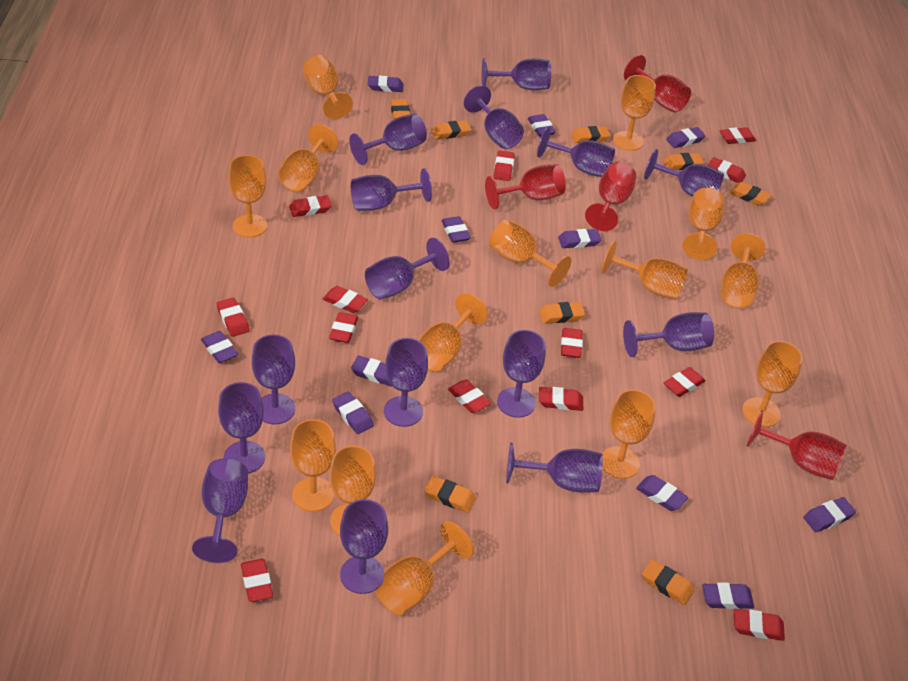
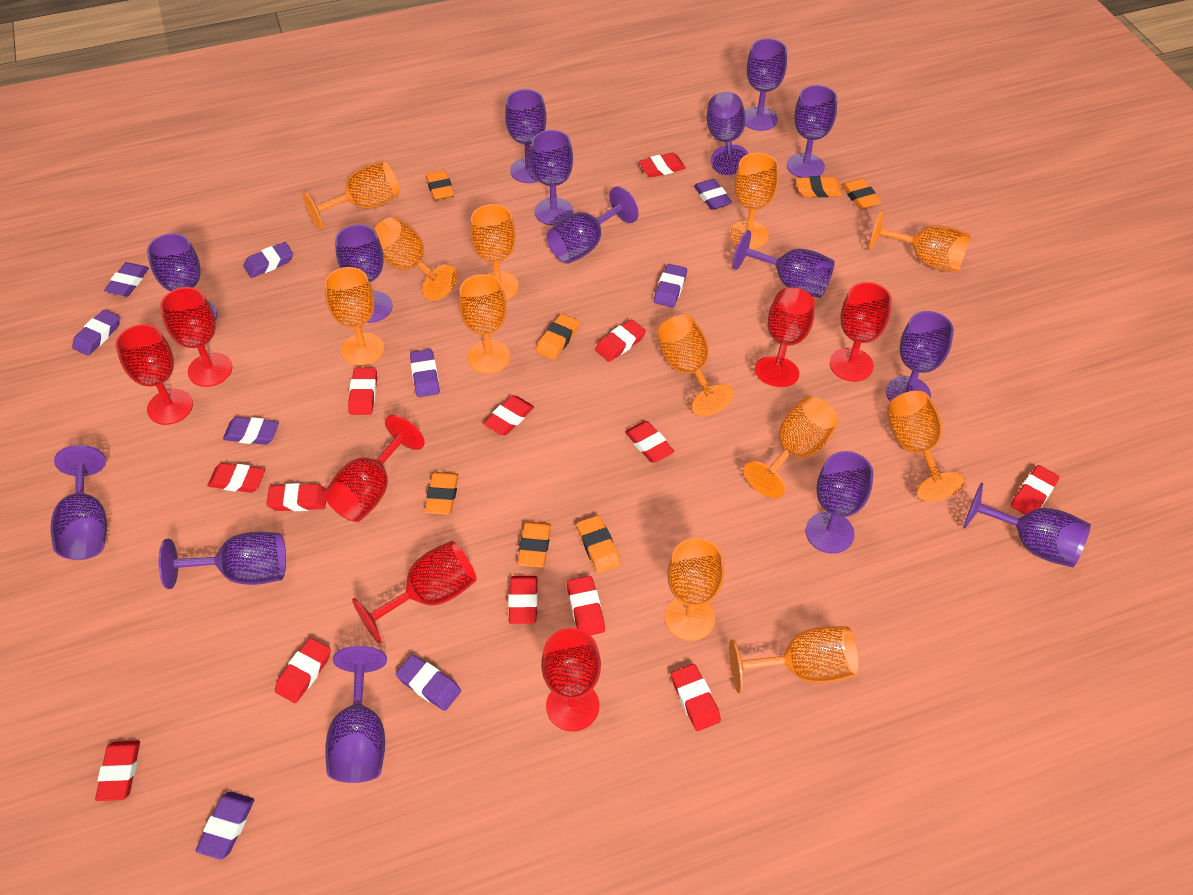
orange eraser: [391,99,410,119] [424,476,476,513] [432,121,471,139] [539,302,585,323] [571,126,611,143] [642,559,694,605] [663,153,704,170] [729,182,771,205] = 8 -> [425,472,459,515] [426,170,454,200] [518,521,551,568] [536,314,579,360] [577,515,621,573] [796,176,842,197] [841,178,881,209] = 7
orange goblet: [228,155,267,238] [278,124,338,192] [290,419,336,512] [303,55,353,119] [329,446,376,536] [374,521,474,615] [418,293,488,371] [489,219,571,287] [601,241,688,300] [602,389,656,479] [613,75,656,151] [682,187,724,260] [721,233,765,308] [742,341,803,427] = 14 -> [303,161,400,230] [324,267,384,366] [374,217,458,301] [459,274,510,374] [470,204,519,300] [657,315,734,416] [664,538,724,641] [729,153,779,249] [729,626,859,693] [744,396,838,498] [869,210,971,272] [887,391,965,501] = 12
purple eraser: [201,331,238,363] [332,391,374,434] [351,356,392,387] [368,76,403,92] [442,216,471,243] [528,114,556,137] [558,229,602,248] [636,475,688,511] [666,127,705,148] [702,582,754,609] [803,497,856,532] = 11 -> [72,310,120,356] [104,262,149,296] [196,792,254,860] [223,417,279,445] [243,242,293,278] [396,654,461,711] [410,349,440,397] [654,264,687,307] [694,179,732,210] = 9
red goblet: [485,164,566,209] [585,162,636,231] [624,55,691,112] [747,410,847,480] = 4 -> [116,324,193,425] [160,287,232,387] [324,415,425,522] [352,541,477,643] [541,628,601,731] [755,287,815,387] [830,282,892,382] = 7

